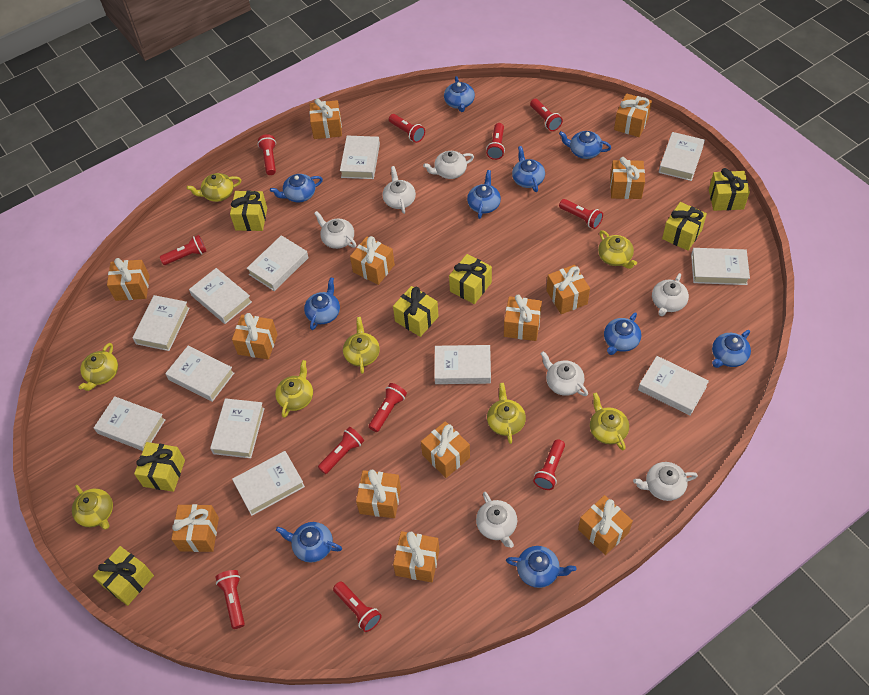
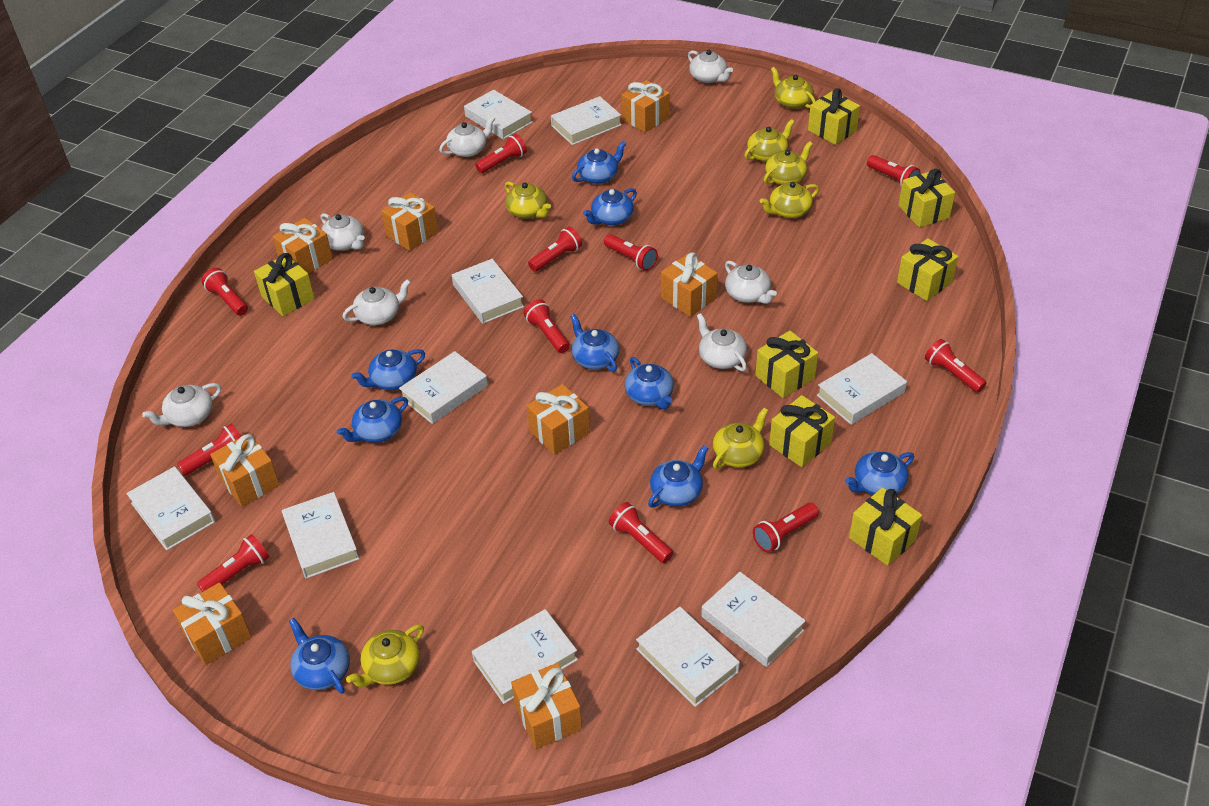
blue teapot: [270,174,323,203] [276,522,342,563] [304,277,340,330] [444,76,475,112] [467,170,501,219] [506,546,576,588] [512,146,545,192] [559,131,611,159] [604,312,641,355] [712,330,751,368] = 10 -> [289,618,350,694] [337,397,408,443] [351,349,425,390] [570,314,619,372] [572,141,626,184] [583,188,637,225] [625,357,674,409] [648,445,708,508] [845,451,914,495] = 9
orange gift: [107,258,150,301] [171,504,219,552] [232,313,278,359] [309,98,342,139] [350,236,395,285] [356,470,401,518] [393,531,440,582] [421,421,470,478] [504,295,542,341] [546,265,590,314] [578,495,633,555] [610,157,645,199] [614,93,652,137] = 13 -> [173,582,252,665] [210,433,280,507] [273,218,333,274] [381,192,438,251] [511,663,582,749] [526,384,590,455] [621,80,670,133] [661,253,718,317] = 8
white book: [94,396,166,451] [132,295,190,351] [165,346,234,402] [189,268,252,324] [210,398,265,458] [232,451,305,516] [247,235,309,291] [340,136,380,179] [434,345,491,384] [638,356,709,416] [659,132,705,181] [691,248,750,285] = 12 -> [126,466,215,551] [282,492,359,579] [399,351,488,424] [452,259,524,324] [464,90,533,139] [472,609,578,704] [551,96,622,145] [636,607,740,707] [701,572,806,667] [817,353,907,425] = 10
yellow teapot: [72,485,113,530] [79,343,118,391] [187,173,241,202] [275,360,313,418] [343,317,380,374] [487,383,526,444] [590,392,629,450] [598,230,637,269] = 8 -> [346,624,424,687] [505,182,551,218] [713,408,768,469] [744,119,795,162] [760,182,819,218] [764,141,813,185] [771,67,816,109] = 7

